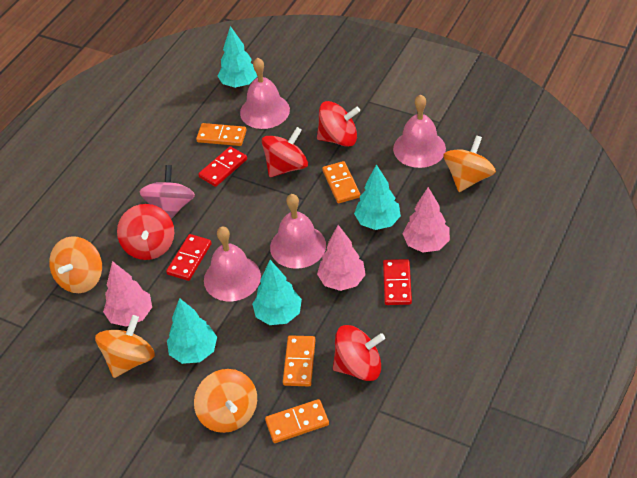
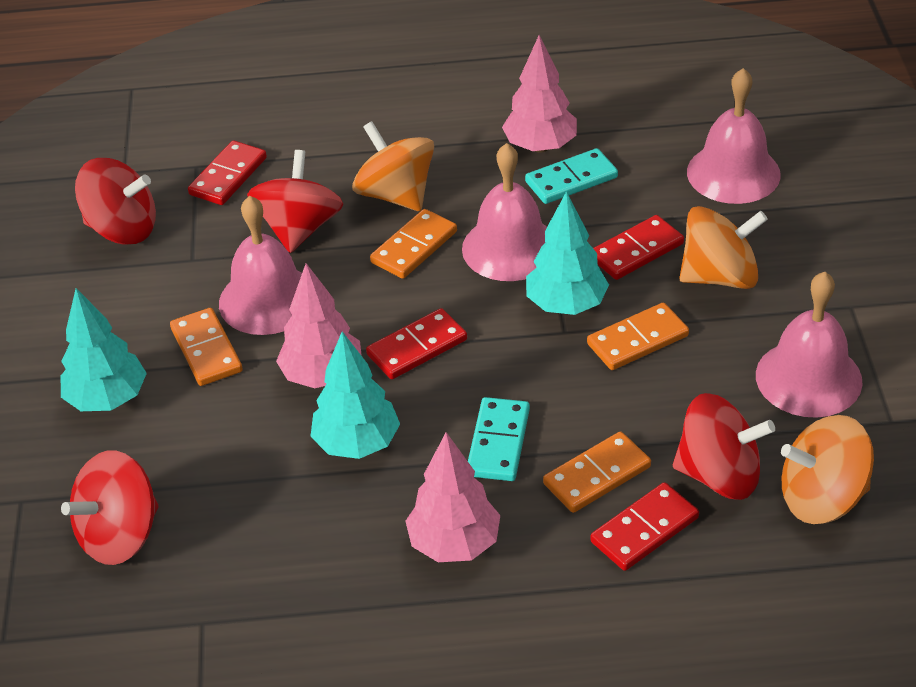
orange spinning top: [49,236,102,293] [95,315,155,378] [194,369,257,433] [443,135,496,192] = 4 -> [352,121,434,211] [680,206,768,289] [781,415,874,524] = 3
pink spinning top: [140,165,195,219] = 1 -> none = 0
red domino: [166,234,212,281] [198,146,247,187] [383,259,412,305] = 3 -> [188,140,267,205] [366,308,467,379] [590,482,699,571] [593,215,684,280] = 4
turquoise domino: none = 0 -> [468,397,530,481] [525,148,618,204] = 2
turquoise tree: [167,298,217,364] [217,26,257,88] [252,260,302,325] [354,164,401,230] = 4 -> [61,288,147,411] [310,332,400,459] [526,191,609,315] = 3

